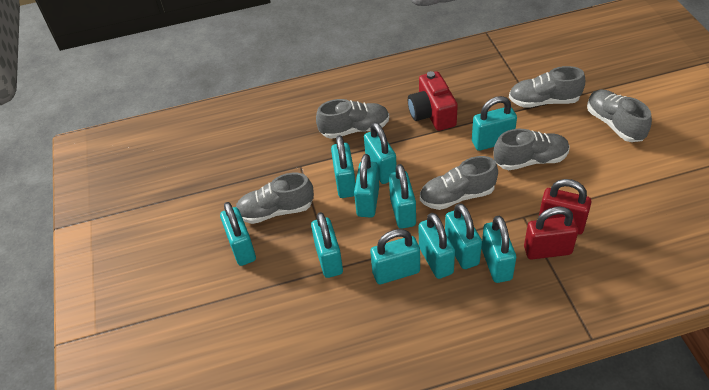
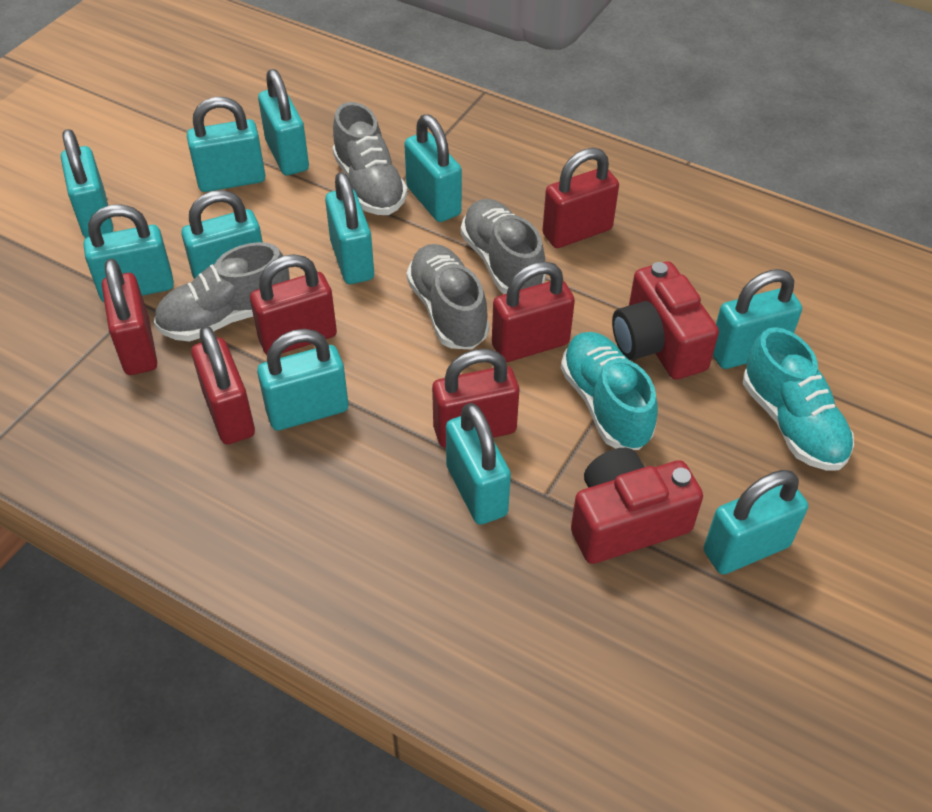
grey shoe: [236,173,314,224] [316,99,389,139] [420,156,498,210] [494,129,570,170] [509,66,585,108] [587,90,652,142] = 6 -> [154,242,290,341] [332,102,408,215] [406,244,490,350] [461,199,546,294] = 4
red camera: [408,71,458,131] = 1 -> [571,448,703,564] [612,261,719,380] = 2
red padlock: [524,207,579,260] [539,179,591,235] = 2 -> [102,259,157,375] [191,326,255,445] [250,254,337,355] [432,349,519,448] [492,261,575,362] [542,148,619,248] = 6
turquoise shoe: none = 0 -> [561,332,658,450] [743,327,854,470] = 2

